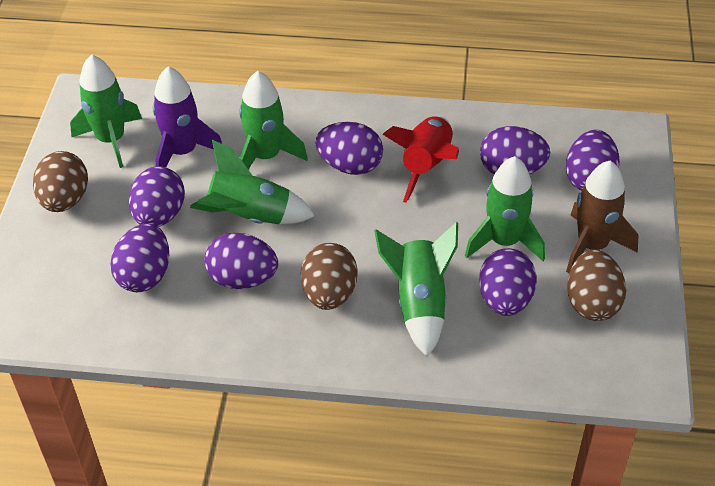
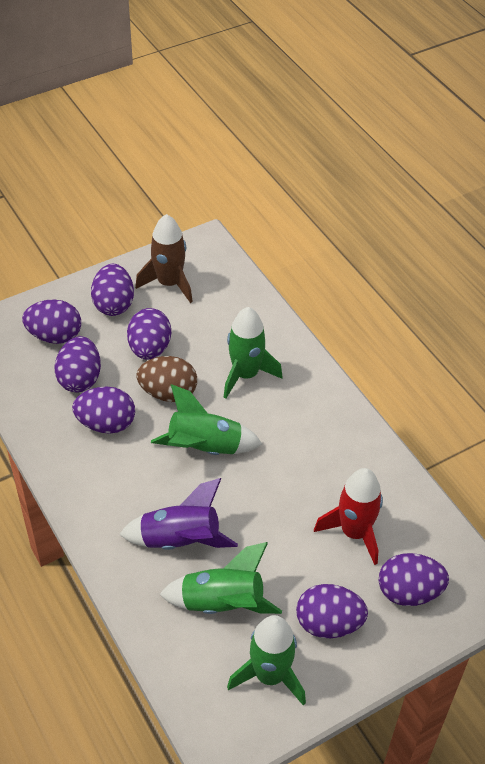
brown egg: [33,151,88,212] [301,243,357,310] [567,249,626,321] = 3 -> [137,356,197,402] = 1
green rocket: [70,54,142,168] [190,140,315,224] [239,71,308,170] [374,222,458,357] [465,156,545,261] = 5 -> [151,384,262,455] [159,542,282,614] [224,307,283,399] [227,615,306,706] = 4

